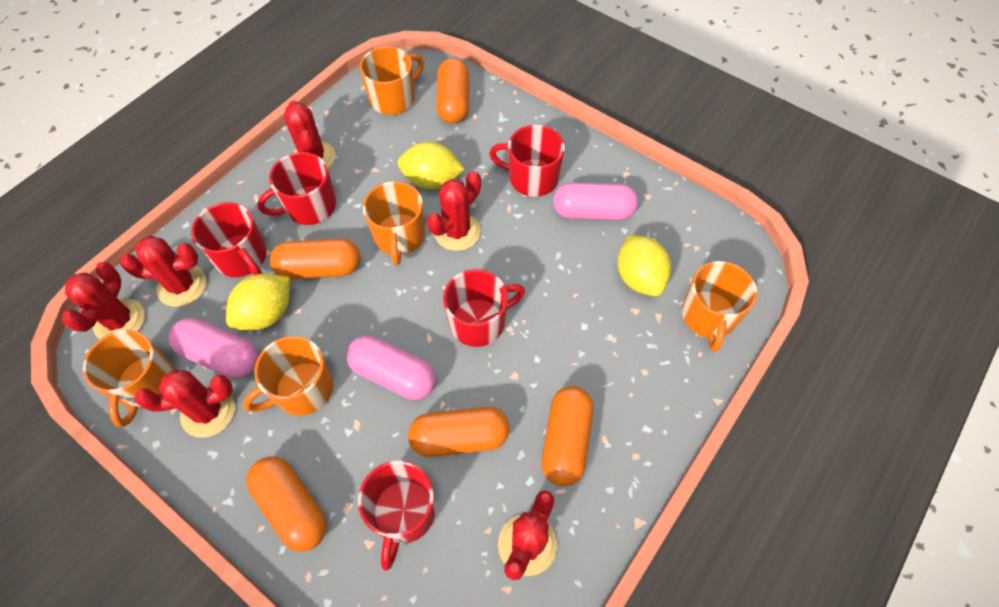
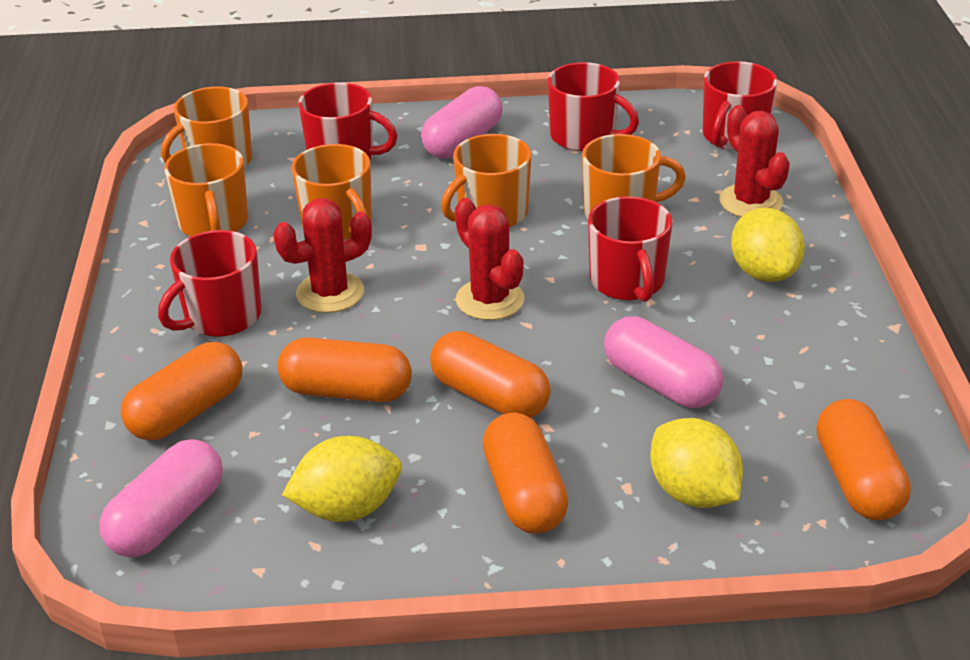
red cactus: [62,262,145,339] [120,236,206,307] [135,369,235,438] [284,100,335,168] [427,171,481,251] [498,490,557,580] = 6 -> [273,198,372,313] [455,198,524,320] [719,105,790,217] = 3

